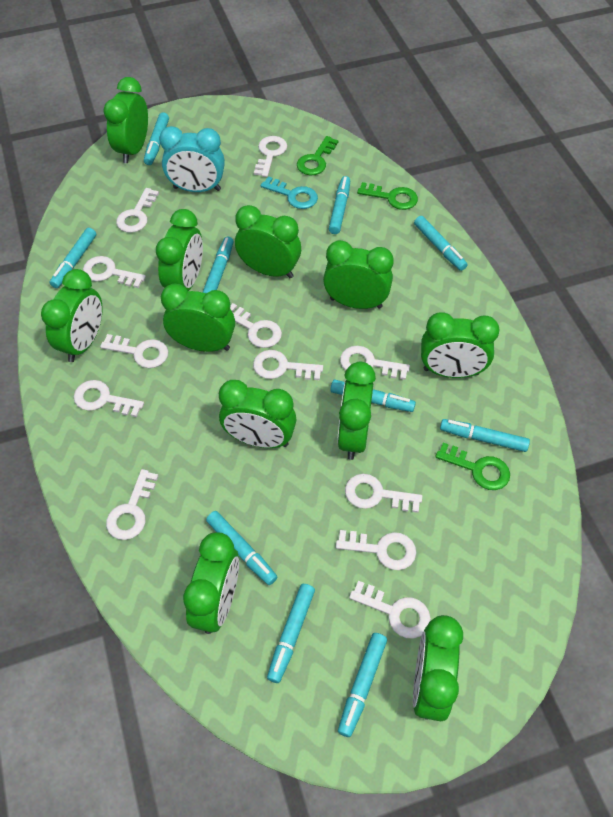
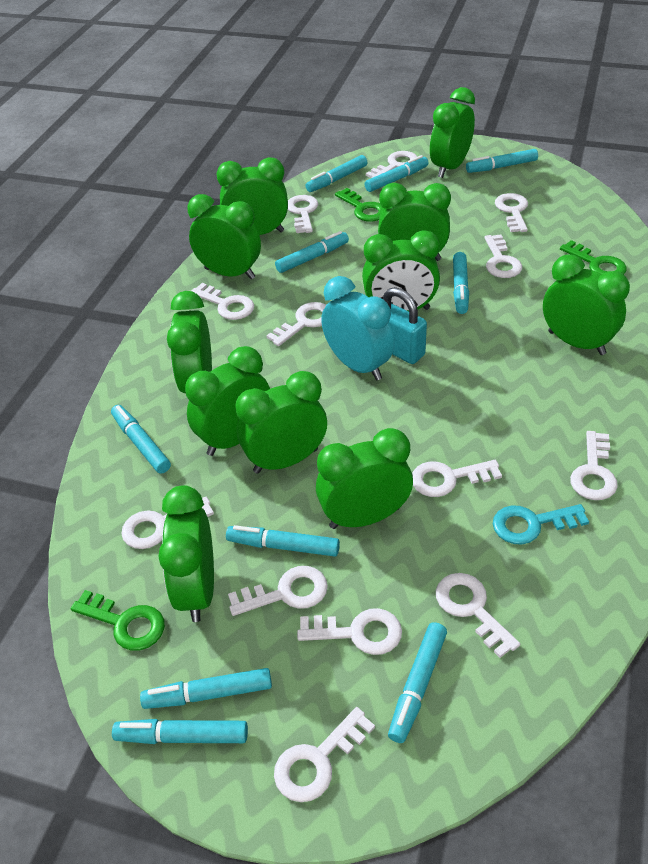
turquoise padlock: none = 0 -> [383,287,427,364] = 1
white key: [74,380,144,417] [83,256,146,288] [100,334,168,368] [106,469,158,540] [116,188,159,233] [230,303,282,348] [253,350,323,380] [254,136,287,177] [336,530,416,570] [340,346,410,380] [345,474,422,513] [349,581,431,639] = 12 -> [121,497,214,549] [191,283,254,320] [228,566,328,616] [266,302,326,346] [274,707,375,802] [288,195,318,233] [297,608,402,655] [366,151,417,178] [412,460,502,497] [436,573,520,658] [484,234,522,278] [495,193,528,232] [570,431,618,500] = 13

